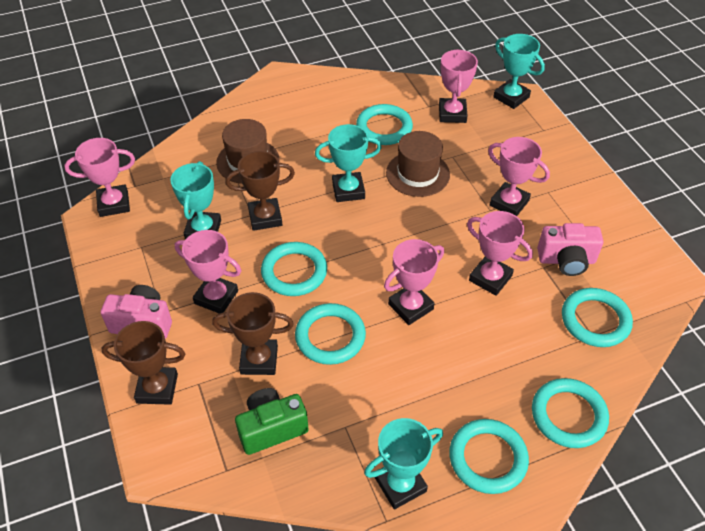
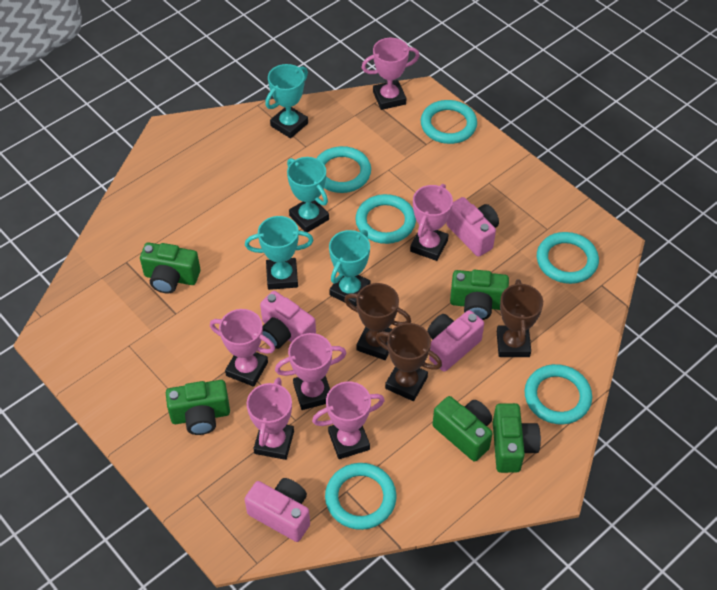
brown hat: [216,119,280,184] [386,131,450,197] = 2 -> none = 0
green camera: [235,388,309,455] = 1 -> [140,242,200,294] [166,380,230,435] [432,396,493,461] [450,270,509,320] [493,403,541,473] = 5
pink camera: [101,285,172,339] [537,223,603,276] = 2 -> [245,478,310,542] [260,291,316,349] [427,310,484,372] [446,197,499,257] = 4

